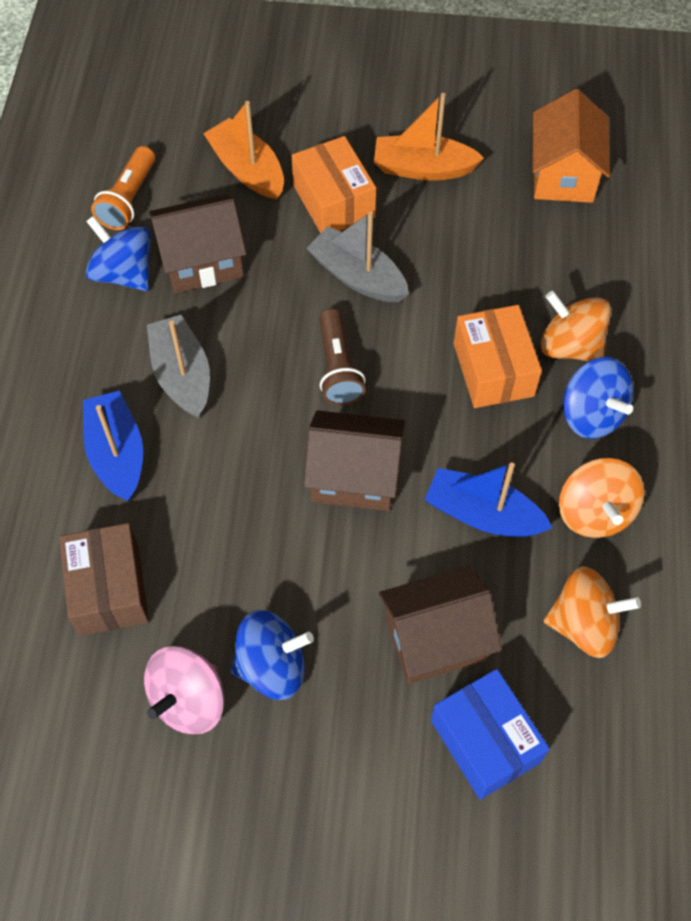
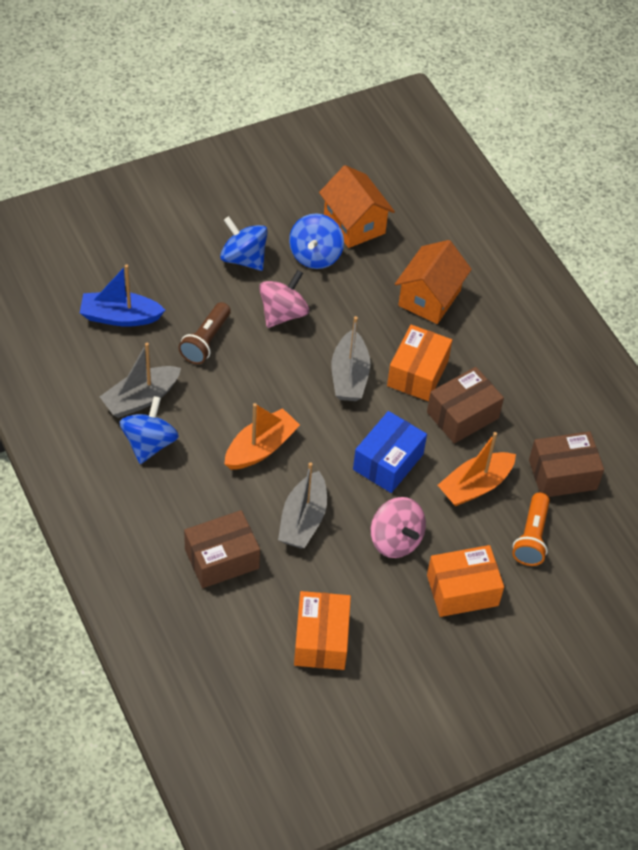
blue boat: [83,391,143,501] [425,462,552,537] = 2 -> [80,265,165,327] = 1
brown box: [59,523,149,636] = 1 -> [184,510,260,588] [427,367,504,443] [529,431,604,497] = 3
brown house: [149,194,247,293] [304,410,405,511] [379,566,502,684] = 3 -> none = 0
grey boat: [147,315,210,418] [306,212,409,302] = 2 -> [100,343,181,418] [278,462,327,549] [332,316,370,401] = 3
orange box: [292,136,376,233] [454,305,542,408] = 2 -> [294,591,351,670] [387,325,452,401] [427,545,504,617] = 3
orange house: [532,89,610,203] = 1 -> [319,165,395,248] [395,240,472,324] = 2
orange spinning top: [540,291,611,361] [544,567,641,658] [559,458,645,538] = 3 -> none = 0
pink spinning top: [144,646,225,734] = 1 -> [259,270,309,328] [371,497,426,558] = 2

